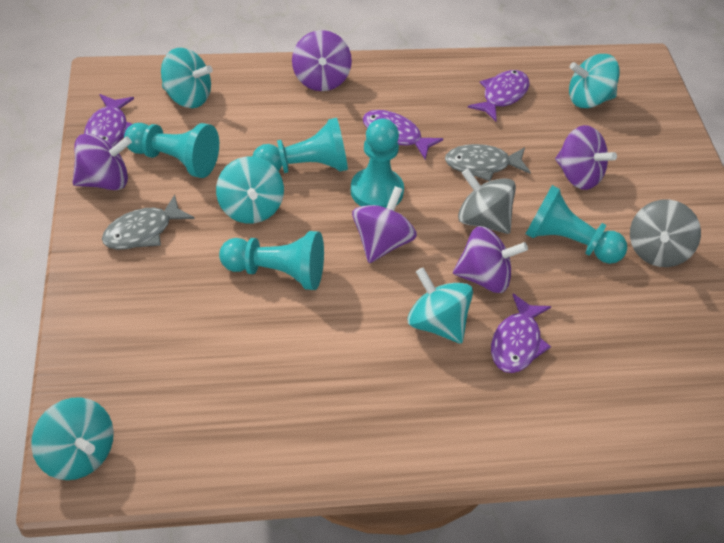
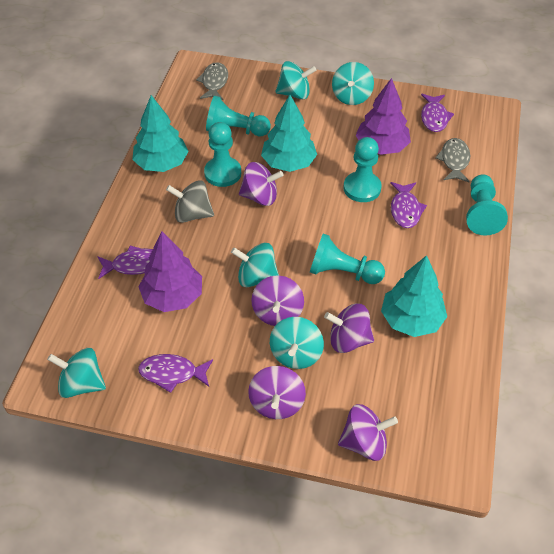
grey spinning top: [458,168,516,234] [630,200,701,267] = 2 -> [166,180,214,223] = 1
purple tree: none = 0 -> [139,232,202,312] [356,78,411,155] = 2
turquoise tree: none = 0 -> [132,95,189,172] [261,95,317,172] [381,255,447,337] = 3

